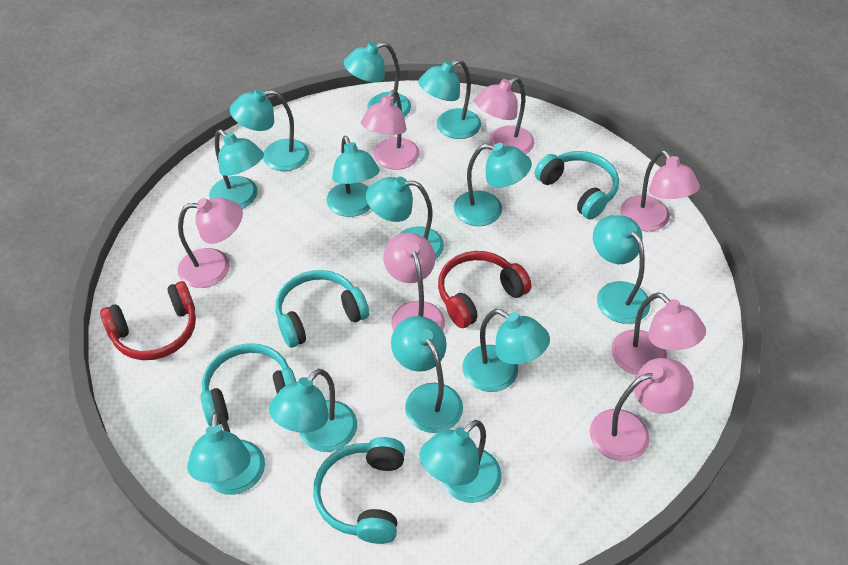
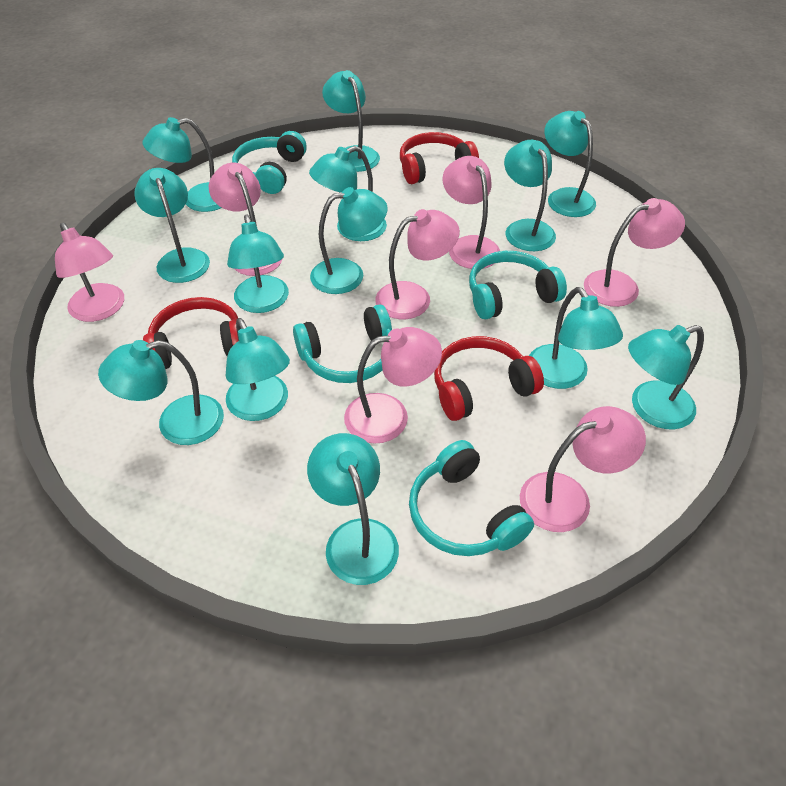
red headphones: [100,281,196,360] [438,251,532,328] = 2 -> [143,297,238,369] [400,132,479,184] [434,336,544,421] = 3

